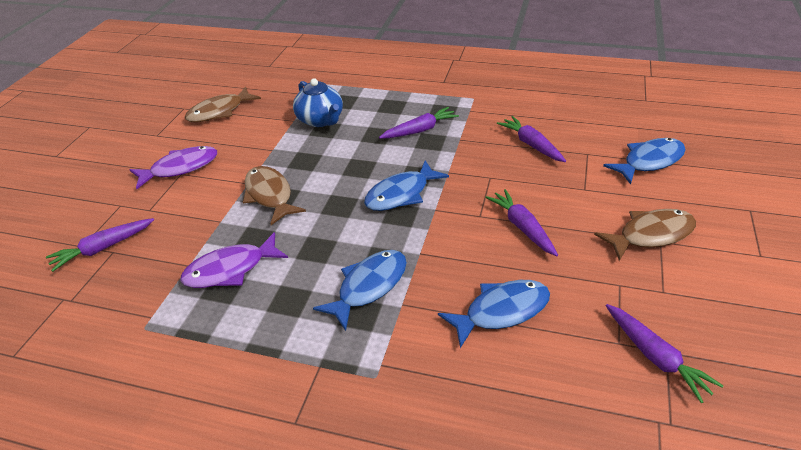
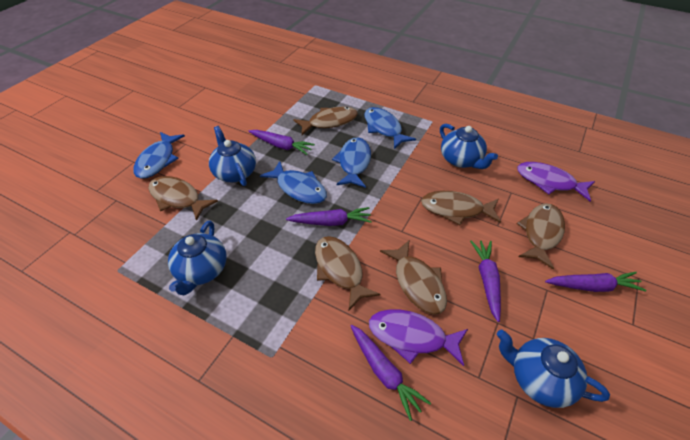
blue teapot: [293,78,343,127] = 1 -> [168,221,227,296] [209,126,256,186] [440,124,498,169] [497,330,610,408] = 4
brown fish: [185,87,261,122] [243,166,306,225] [594,209,696,261] = 3 -> [148,176,218,221] [293,107,358,135] [315,236,381,310] [380,240,447,315] [421,191,501,225] [517,203,565,269] = 6

